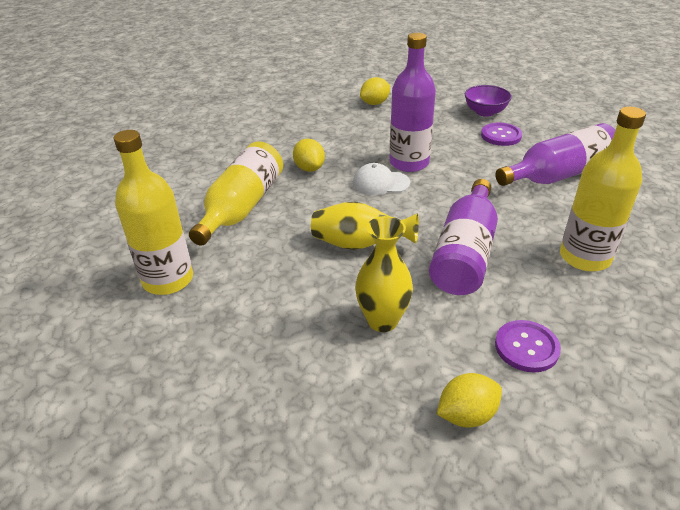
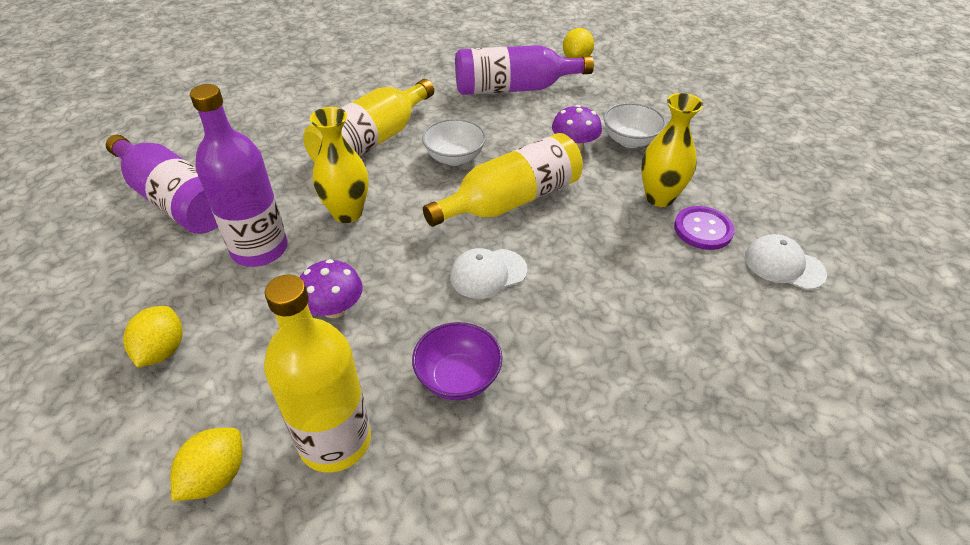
purple button: [481,123,522,146] [495,320,561,372] = 2 -> [674,206,735,250] = 1
purple mushroom: none = 0 -> [299,259,363,318] [552,105,602,151] = 2
white bowl: none = 0 -> [422,118,486,166] [604,103,666,148] = 2
white cap: [353,163,410,195] = 1 -> [450,248,527,299] [745,234,827,290] = 2

